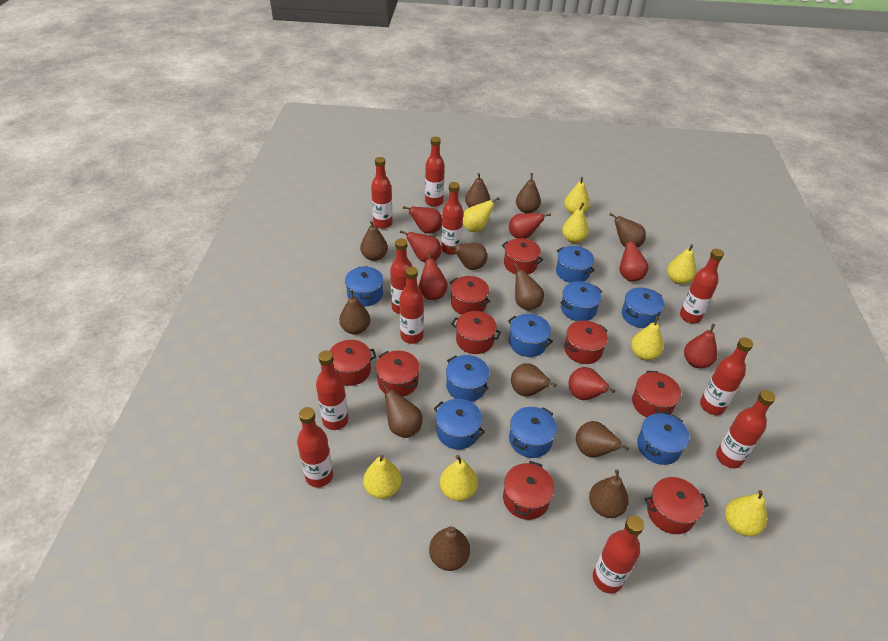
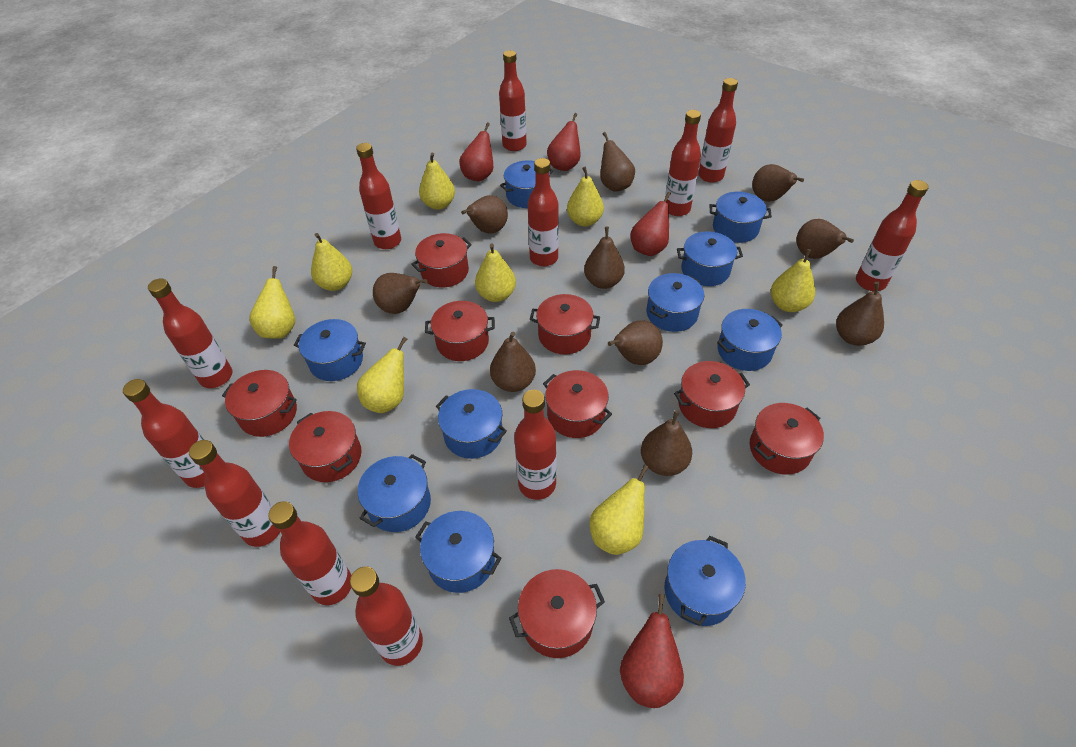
blue pot: [345,266,383,307] [434,399,485,449] [446,355,489,402] [508,314,553,357] [509,407,557,458] [556,246,595,283] [560,281,602,321] [622,287,664,328] [637,413,689,465] = 9 -> [294,319,366,381] [358,454,431,532] [415,511,502,593] [436,389,507,459] [500,160,553,208] [646,273,705,332] [664,536,746,626] [677,231,743,286] [710,192,772,243] [717,309,783,371] = 10
brown pear: [339,290,370,335] [360,220,388,261] [381,382,422,438] [429,527,470,571] [448,243,487,270] [465,173,490,208] [511,363,556,397] [513,262,544,311] [516,173,541,213] [576,421,629,457] [589,470,629,518] [610,213,646,248] = 12 -> [373,273,428,314] [461,195,508,234] [490,332,536,392] [584,227,625,289] [600,132,635,192] [608,320,663,365] [641,410,692,476] [752,164,804,202] [796,219,854,259] [836,282,884,346] = 10
red bottle: [297,407,333,488] [316,350,348,430] [371,157,393,229] [390,238,413,314] [400,267,424,344] [425,137,445,207] [441,182,463,255] [593,516,644,594] [680,249,724,324] [700,337,753,415] [716,390,775,468] = 11 -> [123,379,206,488] [148,279,232,388] [189,440,280,547] [268,501,351,605] [350,566,423,666] [356,143,401,249] [499,50,527,151] [514,390,557,500] [528,158,559,266] [665,110,701,216] [698,78,738,183] [856,180,929,291] = 12
red pear: [400,230,441,262] [403,206,442,234] [419,251,448,300] [509,213,551,239] [569,367,615,400] [620,234,649,281] [684,324,718,368] = 7 -> [459,123,493,181] [547,113,580,171] [620,594,684,708] [631,192,671,256] = 4

